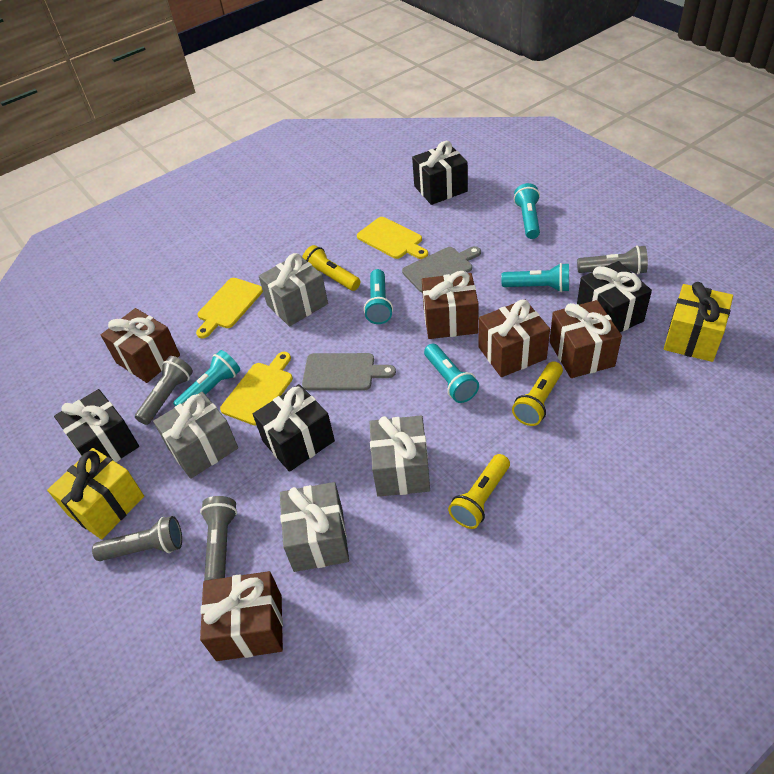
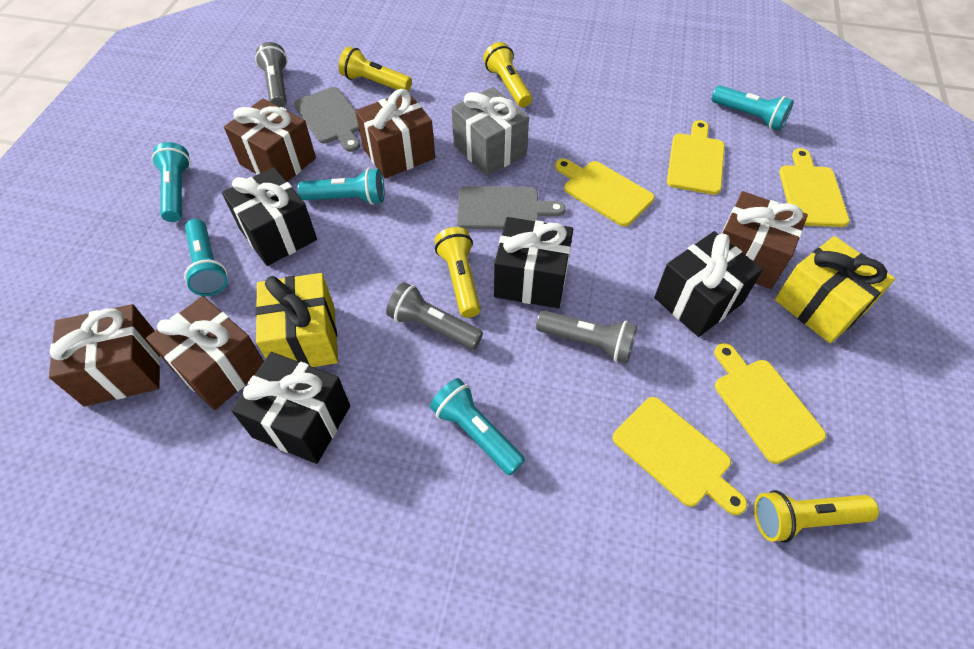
grey flashlight: [92,516,182,561] [135,356,193,425] [200,496,237,581] [577,245,648,275] = 4 -> [255,42,288,108] [386,282,483,350] [536,310,637,363] = 3
grey gift: [153,392,238,479] [259,253,328,326] [280,482,349,572] [370,415,430,497] = 4 -> [451,87,529,176] = 1
yellow cutting board: [196,278,263,338] [220,352,293,425] [357,217,428,259] = 3 -> [555,159,654,227] [612,397,747,515] [667,120,725,195] [714,343,826,464] [779,148,850,227] = 5
yellow flashlight: [302,245,361,291] [448,454,510,529] [512,361,563,426] = 3 -> [338,46,412,91] [435,227,481,318] [483,42,532,107] [754,490,879,543] = 4

